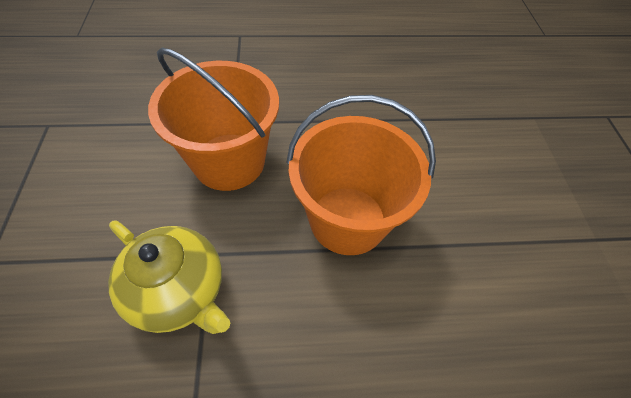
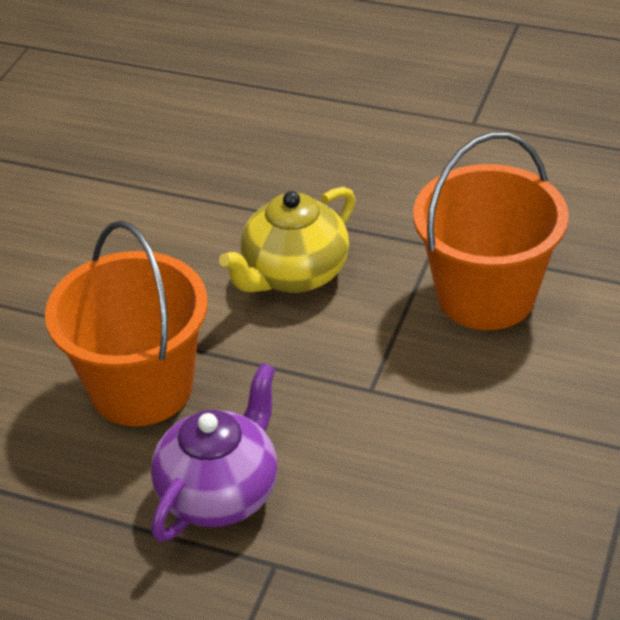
purple teapot: none = 0 -> [151,363,278,542] = 1

